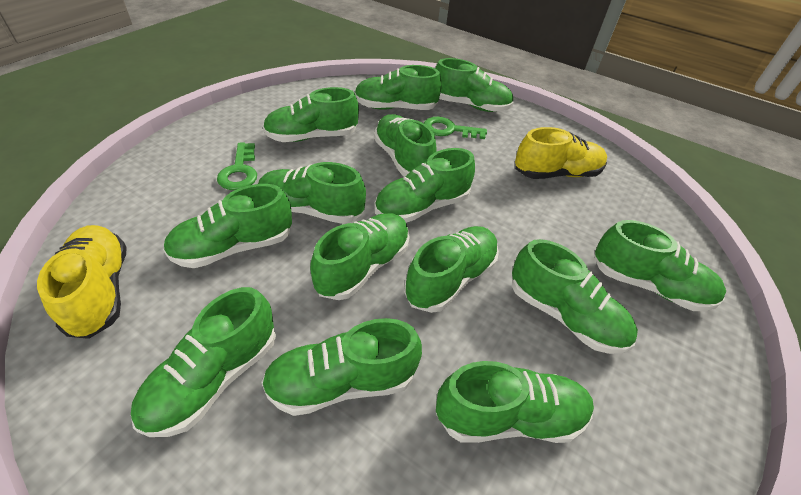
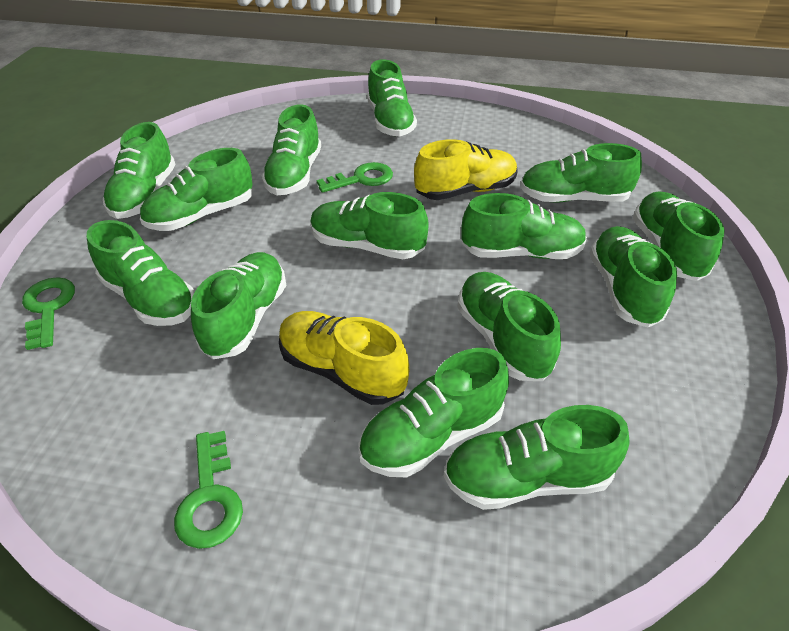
green key: [217,142,257,190] [424,117,487,139] = 2 -> [22,277,75,350] [174,431,243,549] [317,162,393,193] = 3

